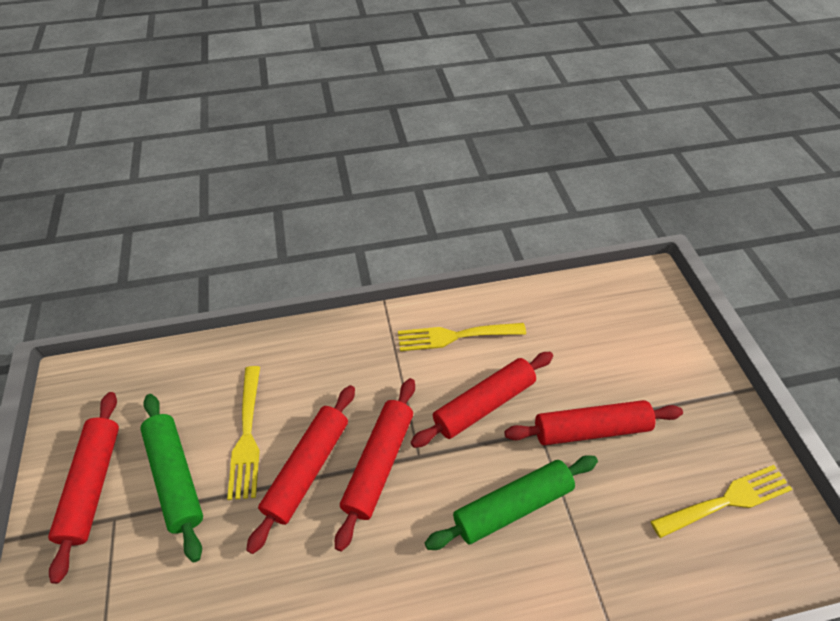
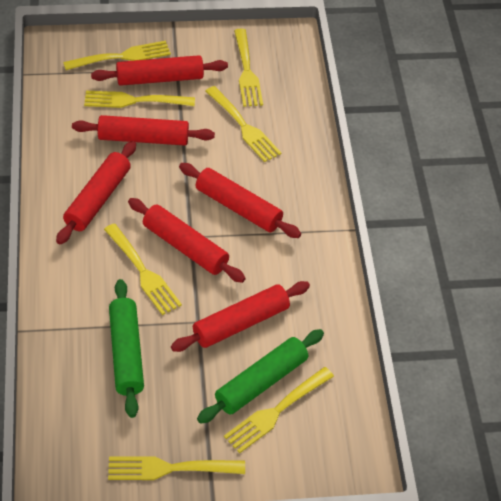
red rolling pin: [48,392,119,584] [246,385,355,554] [335,378,415,552] [411,352,553,448] [504,400,683,445] = 5 -> [56,141,136,244] [72,115,215,146] [91,55,228,86] [128,198,246,283] [171,281,310,352] [179,163,301,238] = 6
yellow fork: [227,366,260,500] [398,323,526,351] [650,465,793,538] = 3 -> [63,41,171,70] [84,91,195,108] [104,223,182,315] [108,456,245,480] [205,86,281,162] [224,367,334,453] [234,29,263,107] = 7

